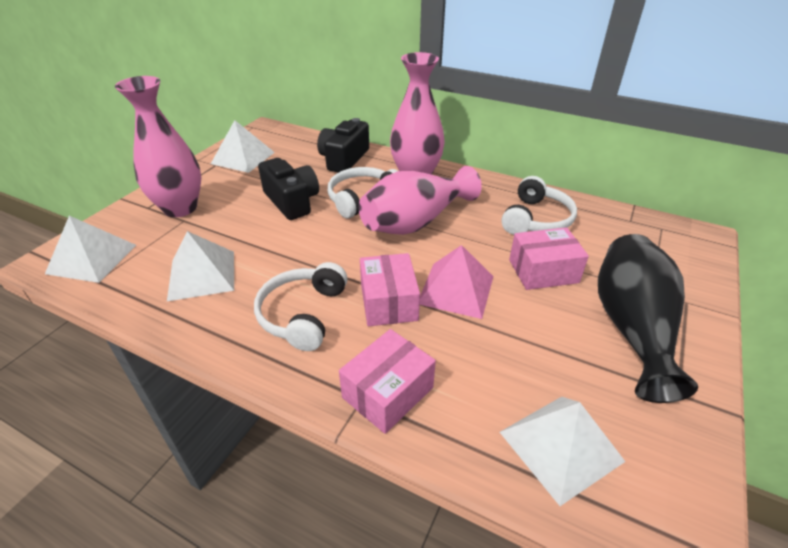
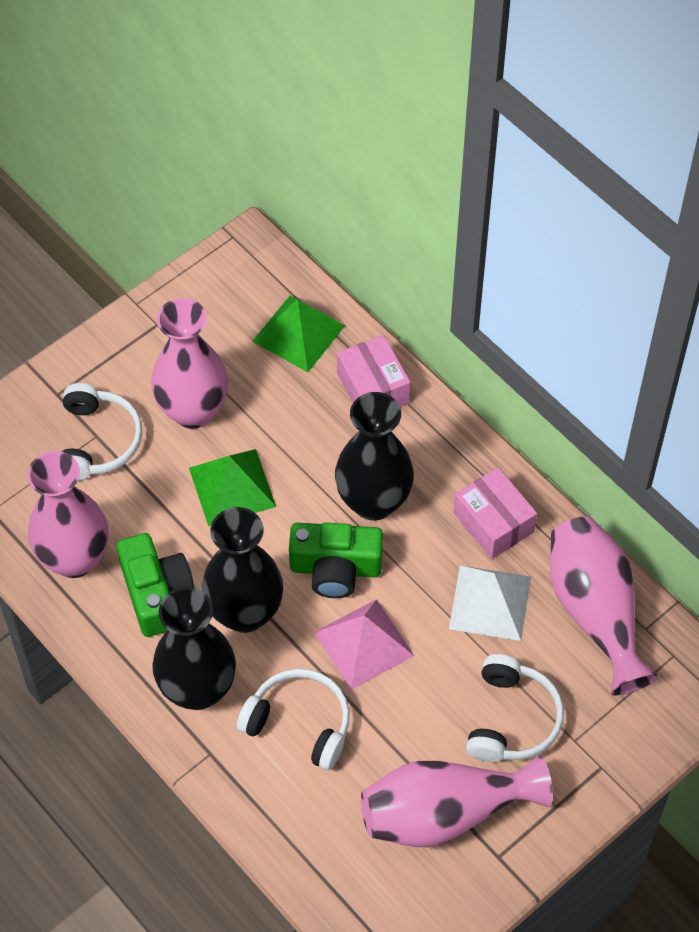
black camera: [258,158,319,220] [317,118,369,173] = 2 -> none = 0
black vase: [598,234,698,403] = 1 -> [152,587,236,710] [202,507,283,633] [335,392,414,521] = 3
green camera: none = 0 -> [117,533,194,637] [289,523,383,598] = 2
green pyramid: none = 0 -> [189,449,276,526] [252,295,345,372] = 2
pink box: [339,329,436,434] [360,253,420,326] [509,227,589,290] = 3 -> [337,335,410,406] [453,467,537,559] = 2
pink vase: [115,76,201,217] [359,166,482,235] [390,52,445,175] = 3 -> [28,451,109,578] [151,298,228,429] [361,755,553,847] [550,516,659,696] = 4
white pyramid: [45,216,136,283] [167,231,234,301] [211,120,275,173] [500,397,625,506] = 4 -> [449,565,531,641] = 1

